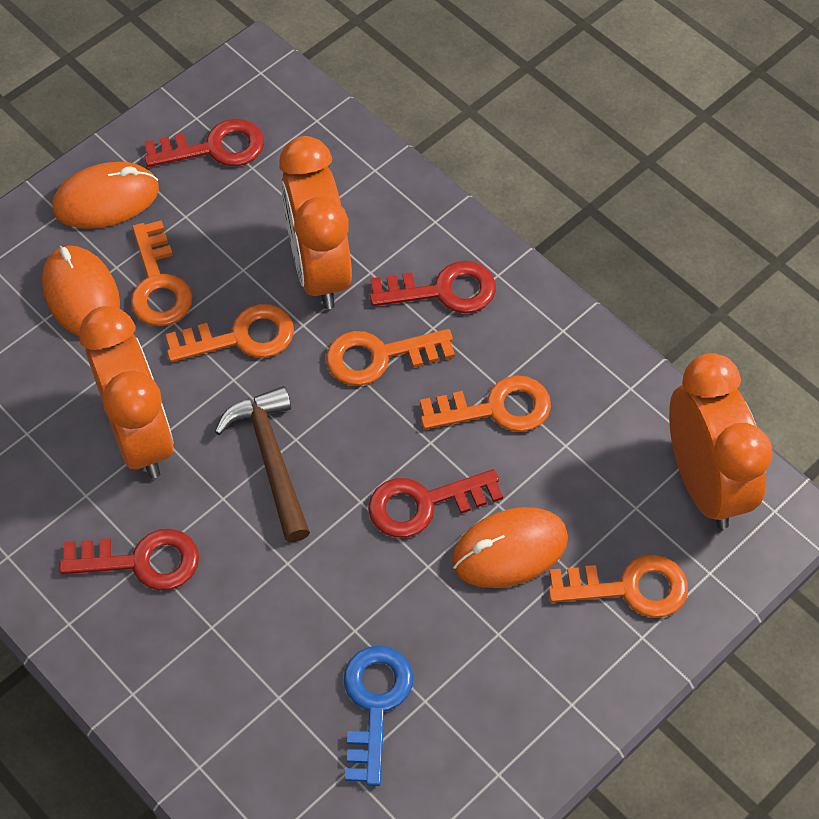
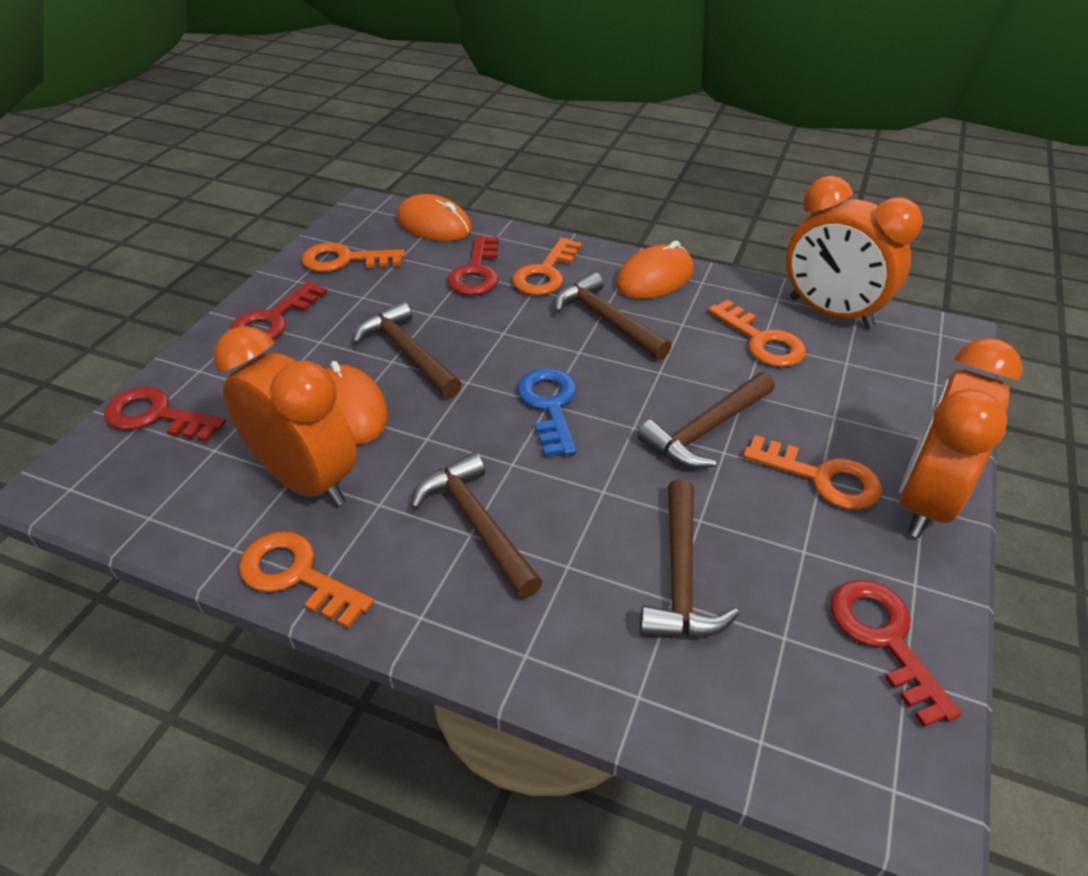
brown hammer: [215,386,310,542] = 1 -> [353,301,462,398] [411,452,543,598] [554,272,672,360] [637,372,775,469] [640,479,739,638] = 5

